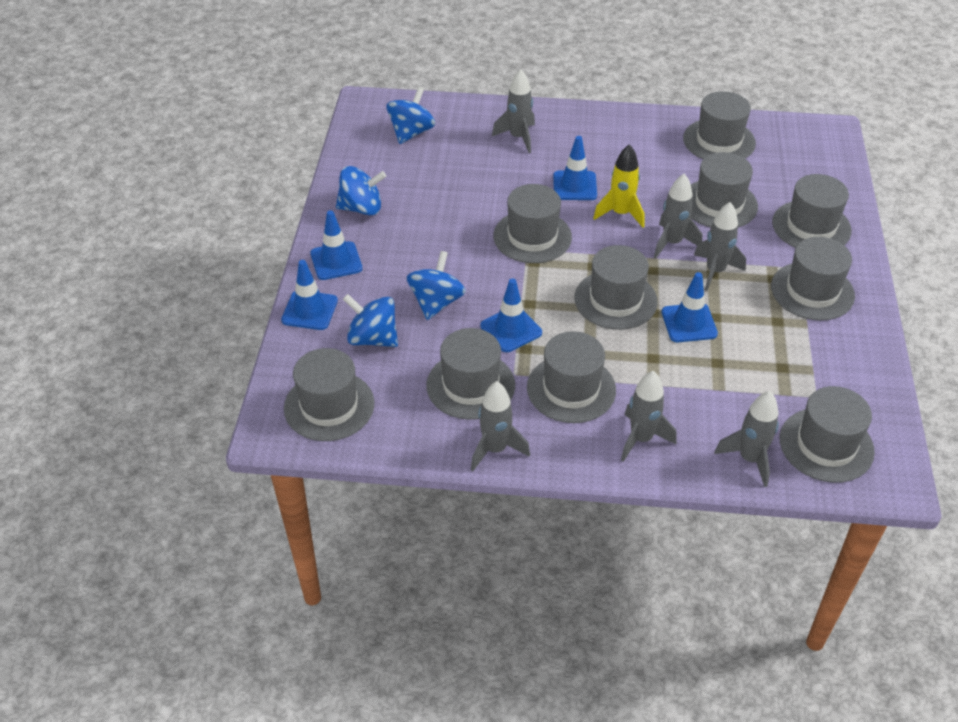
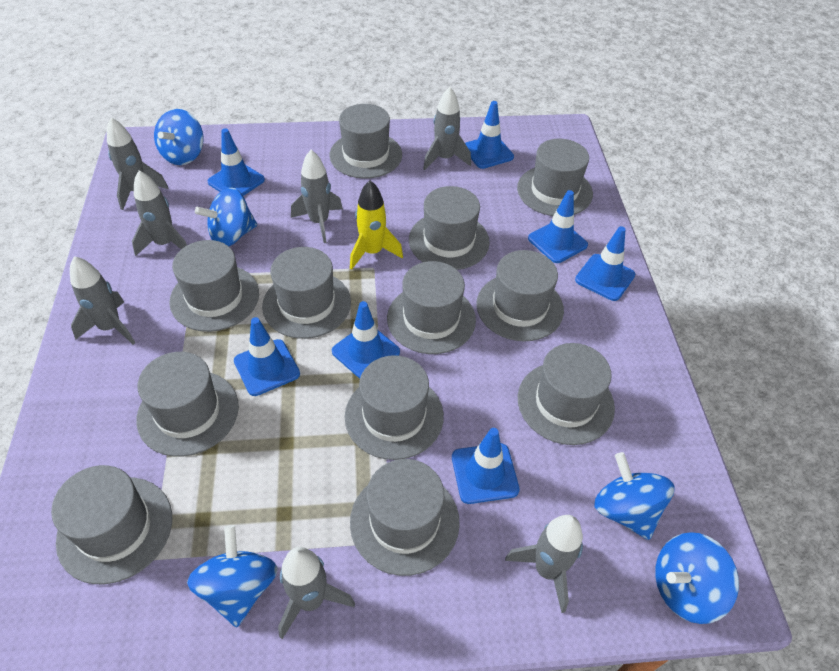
blue spinning top: [336,166,386,216] [343,294,398,347] [386,87,435,144] [406,251,466,320] = 4 -> [154,109,204,165] [187,525,278,627] [195,188,257,246] [594,452,675,540] [655,532,739,624] = 5
blue traffic cone: [281,260,338,330] [310,210,362,280] [480,278,542,352] [553,136,597,200] [661,272,718,342] = 5 -> [208,128,265,196] [234,317,300,396] [332,301,400,379] [452,428,519,504] [465,101,514,169] [528,190,588,263] [575,226,635,301] = 7
grey hat: [284,348,375,441] [426,328,515,420] [493,184,572,263] [527,331,616,423] [574,245,658,330] [683,91,756,159] [691,152,758,227] [771,237,855,321] [772,174,852,248] [780,386,875,483] = 10 -> [51,465,172,584] [136,352,239,457] [169,240,259,332] [262,247,351,339] [329,104,402,179] [345,355,444,460] [350,459,460,576] [387,261,476,354] [409,186,490,270] [476,250,564,341] [517,139,593,216] [518,343,615,445] = 12
grey rocket: [471,381,530,471] [492,69,535,153] [621,371,676,462] [654,174,702,259] [694,202,746,291] [714,391,779,487] = 6 -> [70,256,135,345] [107,117,169,210] [132,171,187,256] [278,547,355,639] [291,150,343,243] [423,87,471,170] [505,515,583,613] = 7

